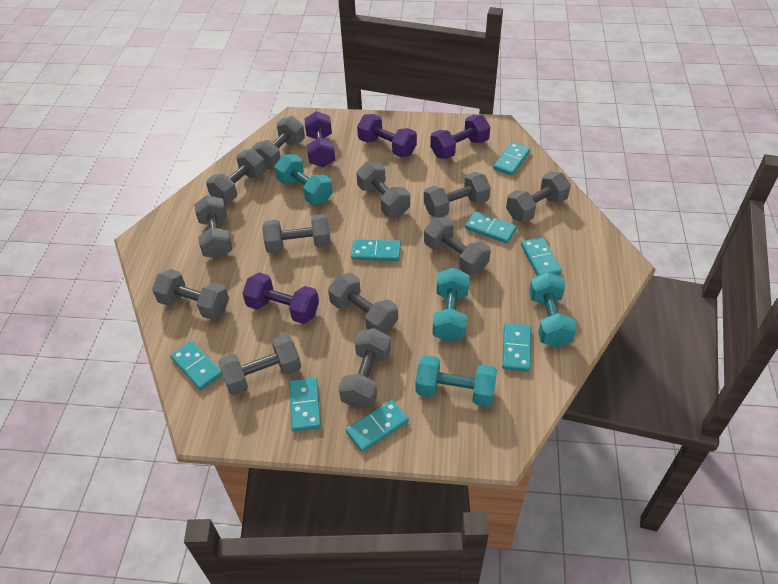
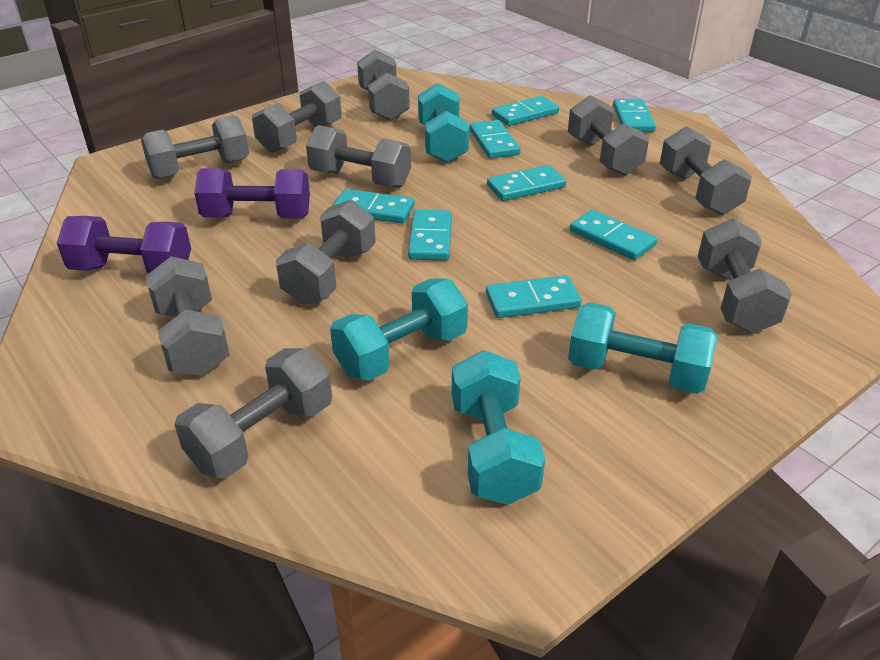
grey dumbbell: [152,269,229,320] [194,195,233,259] [206,149,266,203] [218,334,301,395] [252,116,305,169] [262,214,331,254] [328,273,398,334] [338,328,391,409] [356,162,410,217] [424,172,491,218] [424,217,491,275] [506,171,571,222] = 12 -> [141,115,249,179] [146,256,230,376] [174,348,332,478] [252,81,342,153] [276,200,376,304] [306,125,411,188] [357,50,410,121] [568,95,649,176] [660,126,752,215] [698,218,792,333] = 10
purple dumbbell: [242,273,319,324] [305,111,335,167] [357,114,417,157] [430,115,490,159] = 4 -> [57,216,191,274] [194,168,310,218] = 2

